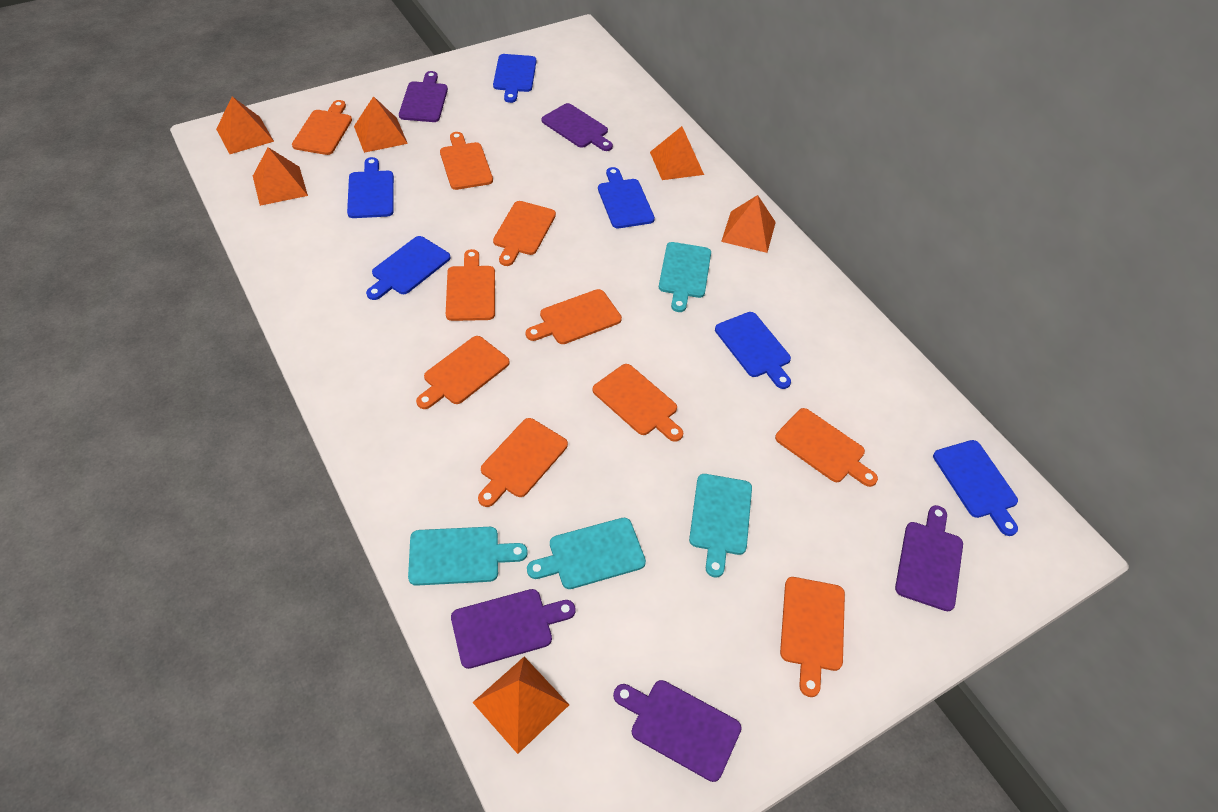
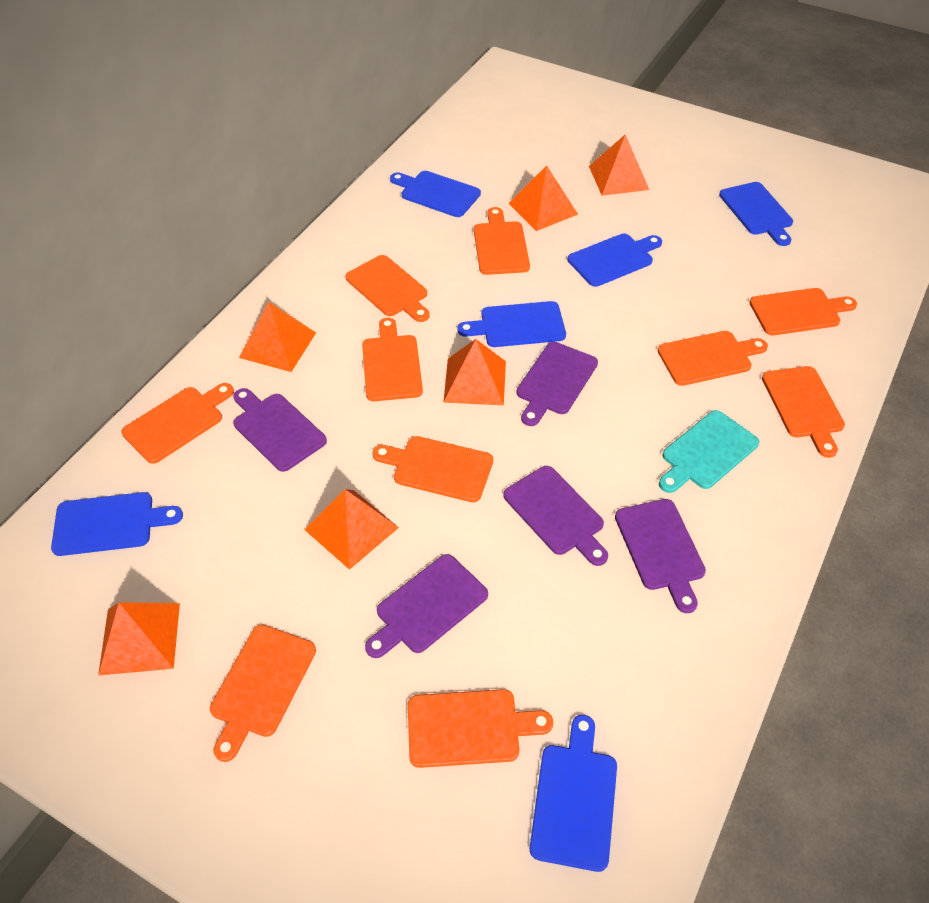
turquoise cutting board: [408,527,528,586] [527,518,646,589] [659,242,711,312] [689,474,752,577] = 4 -> [659,410,759,493] = 1

